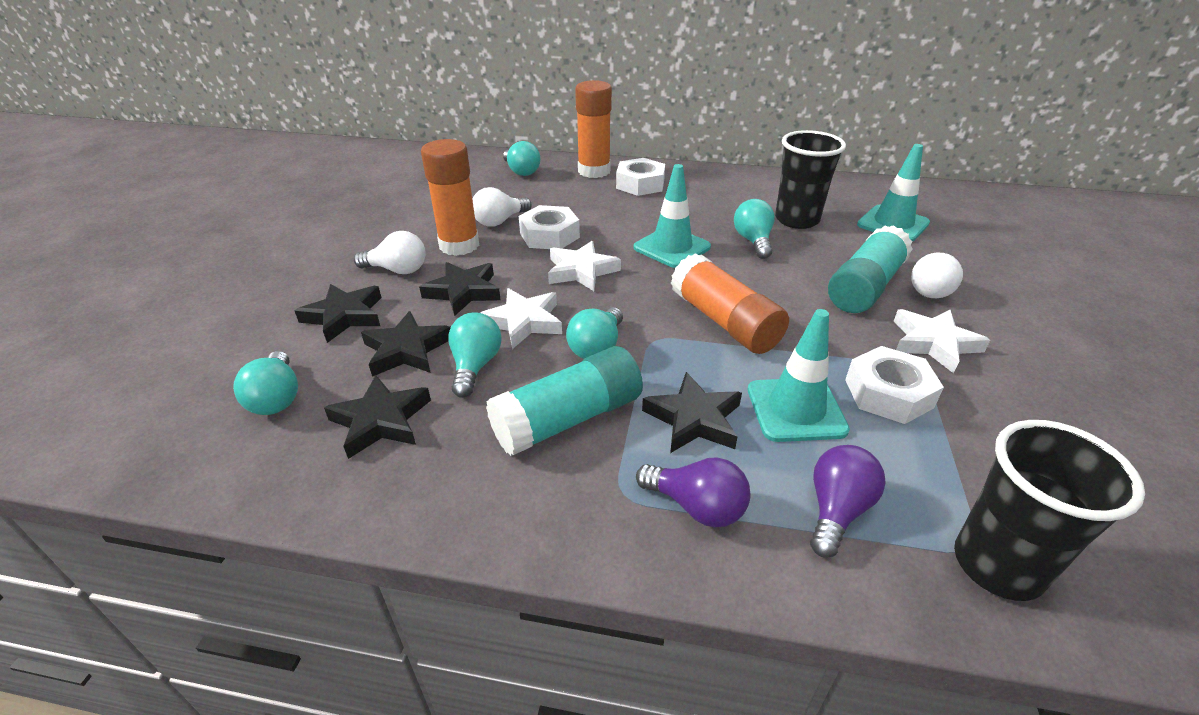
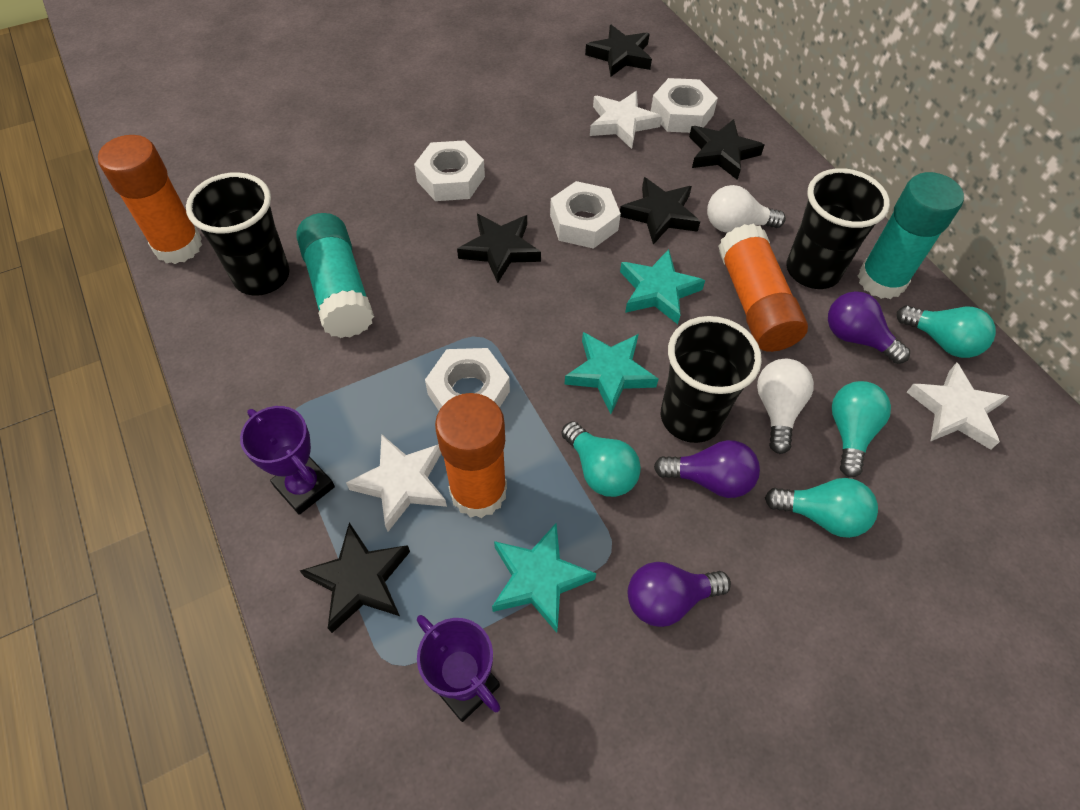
black cup: [775,130,846,229] [954,420,1145,601] = 2 -> [186,172,290,296] [661,316,762,443] [786,168,890,289] = 3
purple light bulb: [636,457,750,527] [810,445,886,558] = 2 -> [628,562,731,627] [654,440,760,498] [828,291,910,364] = 3
purple trophy: none = 0 -> [240,406,335,515] [417,615,500,722] = 2
turquoise light bulb: [233,351,298,415] [448,313,502,398] [503,141,541,176] [566,307,623,359] [734,199,775,259] = 5 -> [561,421,641,497] [765,478,878,538] [832,381,891,477] [897,305,996,358] = 4
turquoise star: none = 0 -> [492,523,596,633] [564,332,658,414] [620,249,705,324] = 3
turquoise traffic cone: [634,164,711,268] [748,309,850,442] [857,144,930,242] = 3 -> none = 0
white light bulb: [354,231,426,274] [472,187,532,227] [911,253,963,298] = 3 -> [707,185,786,233] [757,359,814,454] = 2
white nut: [519,205,580,249] [616,158,665,196] [845,346,944,424] = 3 -> [414,140,485,201] [425,348,510,411] [550,181,621,249] [651,78,718,133] = 4

